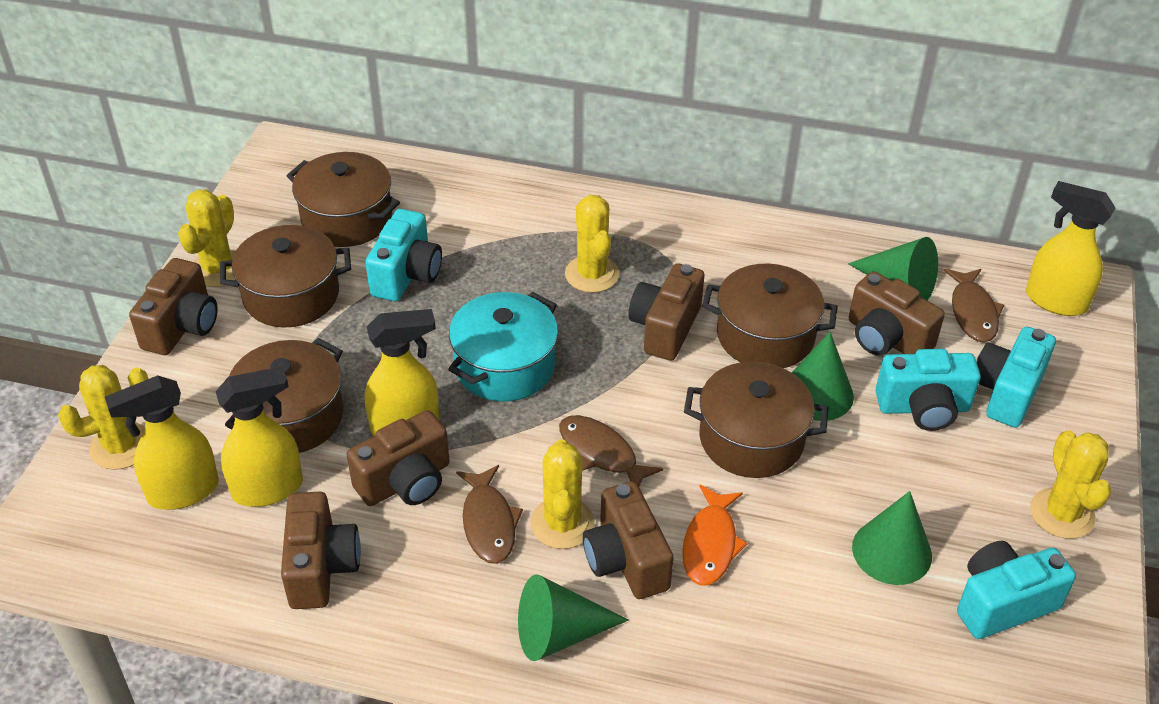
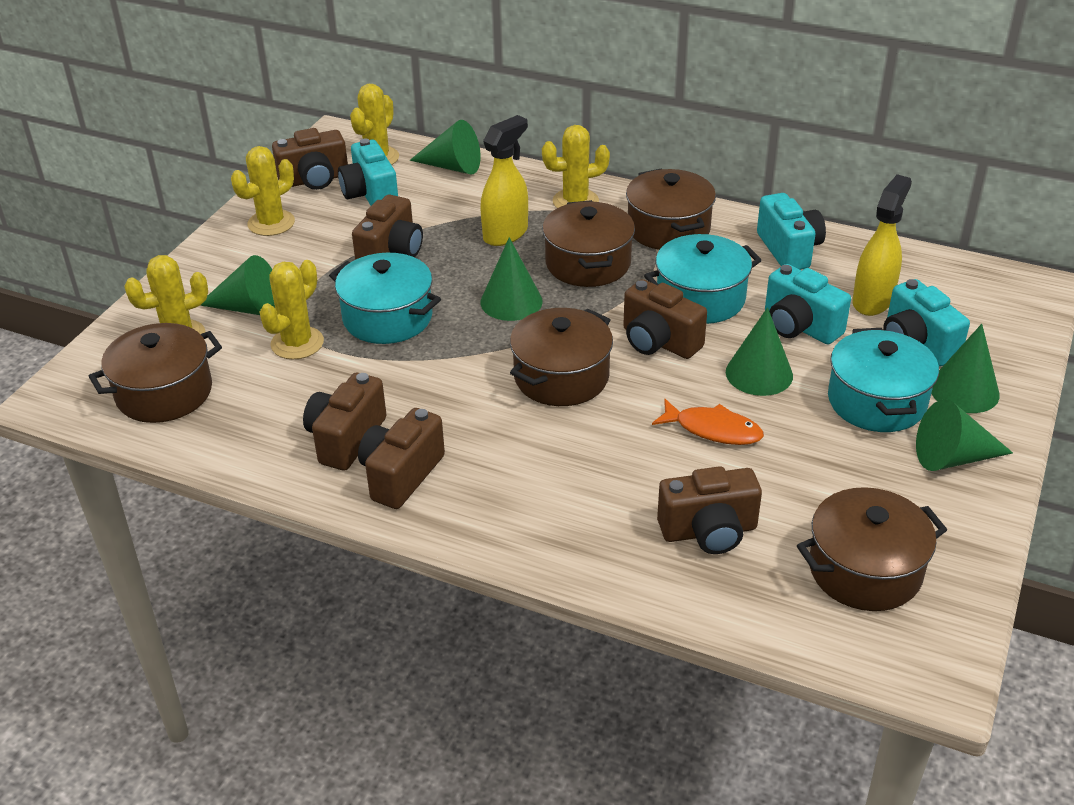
brown fish: [456,465,523,564] [559,415,663,486] [944,268,1004,342] = 3 -> none = 0
green cone: [518,574,629,661] [792,332,854,421] [848,237,938,300] [852,491,932,585] = 4 -> [200,255,275,315] [410,120,481,175] [481,237,543,321] [726,307,793,396] [916,399,1013,471] [931,324,1000,413] = 6
turquoise pot: [448,292,558,401] = 1 -> [329,253,441,344] [644,234,762,324] [828,328,939,432] = 3
yellow spray bottle: [105,375,219,510] [215,366,303,507] [365,309,439,436] [1026,181,1116,316] = 4 -> [480,115,528,246] [852,174,912,316] = 2

